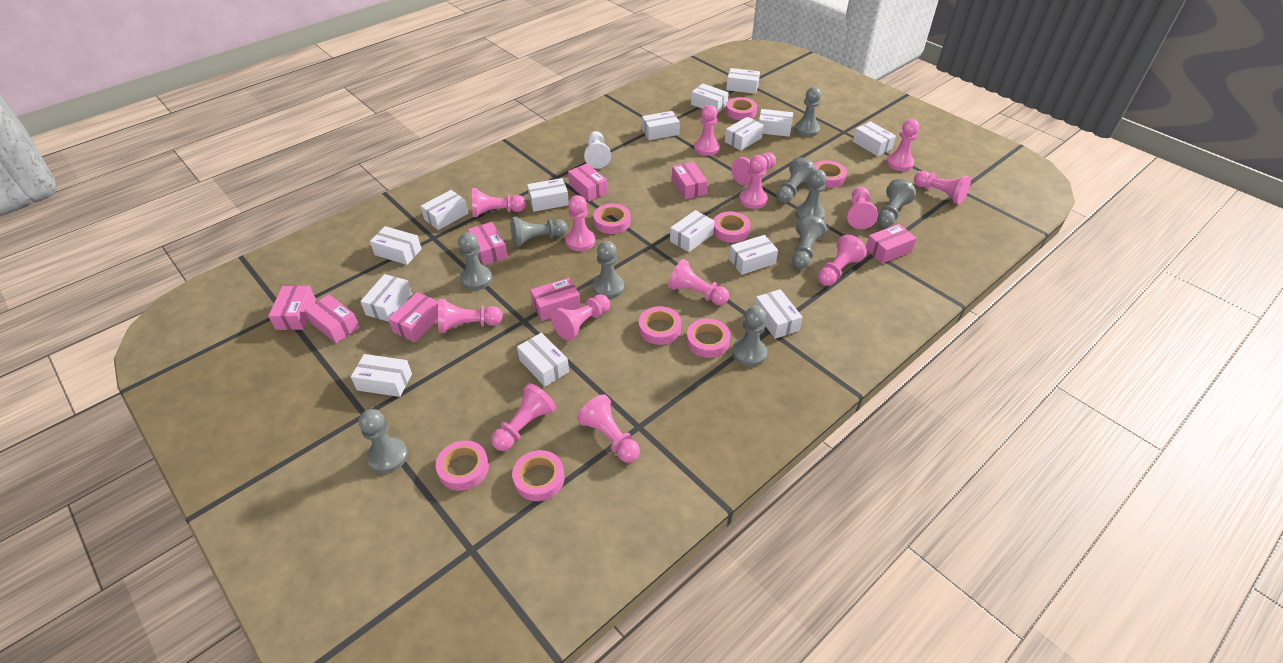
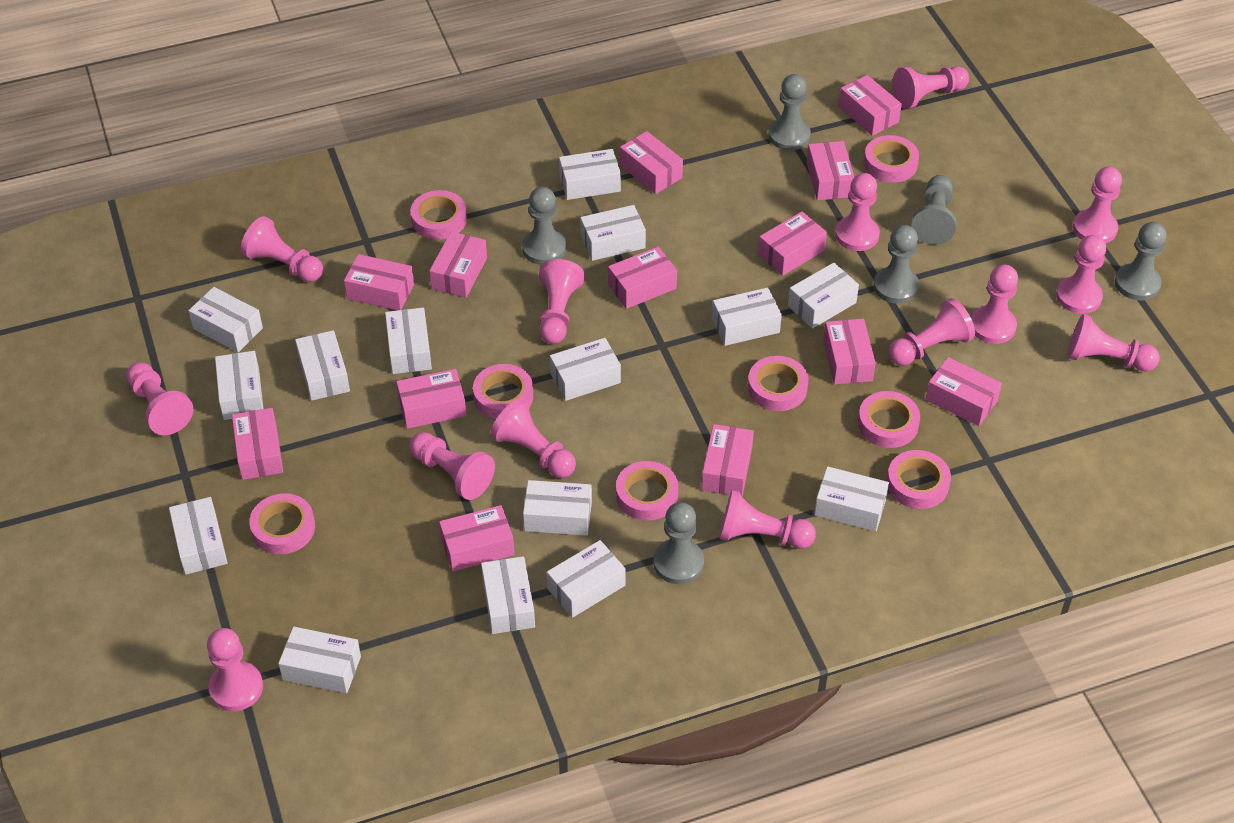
grey pawn: [359,409,408,473] [458,232,492,290] [511,217,568,247] [593,241,624,299] [732,306,767,367] [776,157,816,203] [792,215,827,269] [794,87,821,137] [796,169,827,220] [877,179,916,227] = 10 -> [522,187,566,265] [653,502,704,584] [768,74,811,150] [874,225,919,304] [911,175,957,245] [1115,222,1166,300] = 6
pink box: [268,286,316,330] [305,294,360,343] [388,292,439,342] [468,222,508,266] [530,278,581,321] [568,163,608,202] [672,162,708,199] [866,224,917,264] = 8 -> [232,408,283,480] [344,254,414,310] [396,369,466,429] [429,232,487,298] [439,505,515,572] [608,246,677,309] [620,131,683,194] [702,424,754,496] [758,211,827,276] [806,141,854,200] [823,319,876,385] [838,75,902,136] [925,357,1002,426] = 13
white pawn: [584,131,611,169] = 1 -> none = 0

